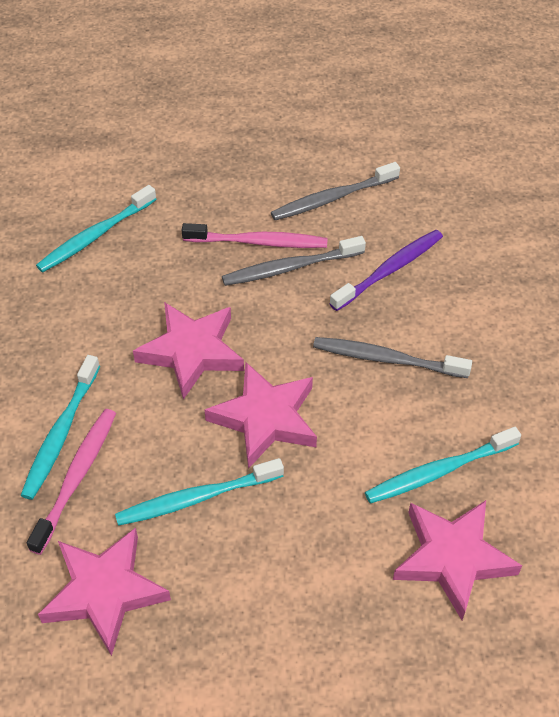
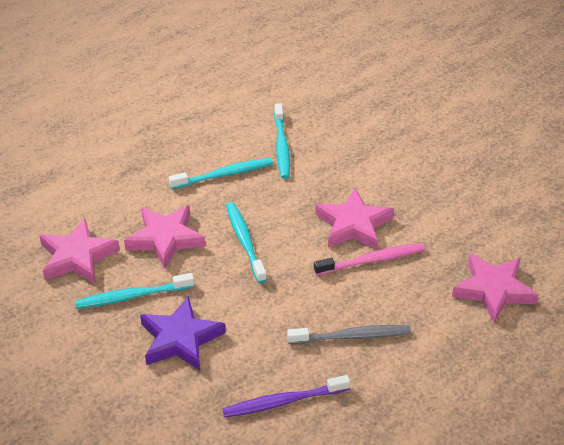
grey toothbrush: [222,236,366,286] [271,162,400,220] [313,337,472,378] = 3 -> [287,325,411,344] = 1
pink toothbrush: [27,409,116,555] [182,223,328,248] = 2 -> [314,243,425,275] = 1
purple star: none = 0 -> [140,296,226,371] = 1

